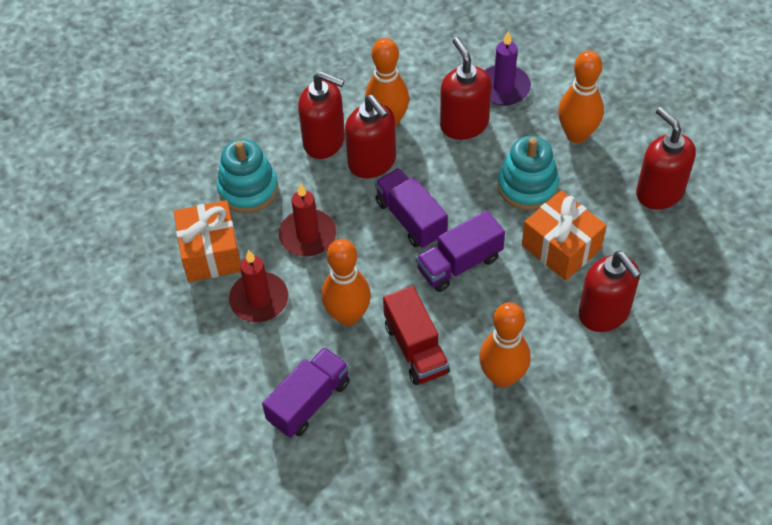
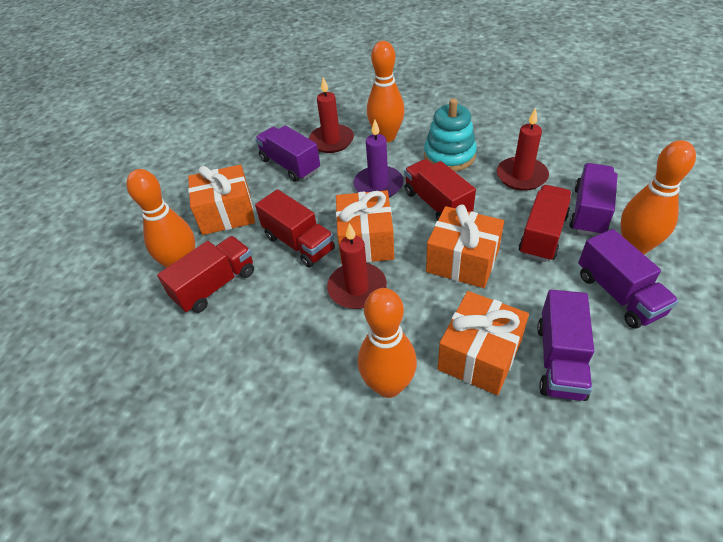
orange gift: [174,200,241,282] [522,190,607,281] = 2 -> [188,165,255,235] [336,190,394,263] [426,205,504,288] [438,291,529,395] = 4
purple truck: [262,347,350,438] [375,168,448,248] [416,210,505,292] = 3 -> [255,125,320,182] [537,290,594,401] [569,163,617,236] [578,229,679,329] = 4
red candle: [229,249,288,322] [279,183,336,256] = 2 -> [309,77,354,153] [327,223,387,309] [497,108,549,191] = 3
red soap dispenser: [298,71,345,159] [345,95,396,178] [440,37,491,140] [579,251,641,332] [636,107,696,210] = 5 -> none = 0
red truck: [383,286,450,385] = 1 -> [157,236,254,313] [255,189,335,268] [404,159,476,221] [519,185,572,262] = 4
turquoise stacking toy: [217,139,278,213] [498,136,559,210] = 2 -> [424,98,477,172] = 1

